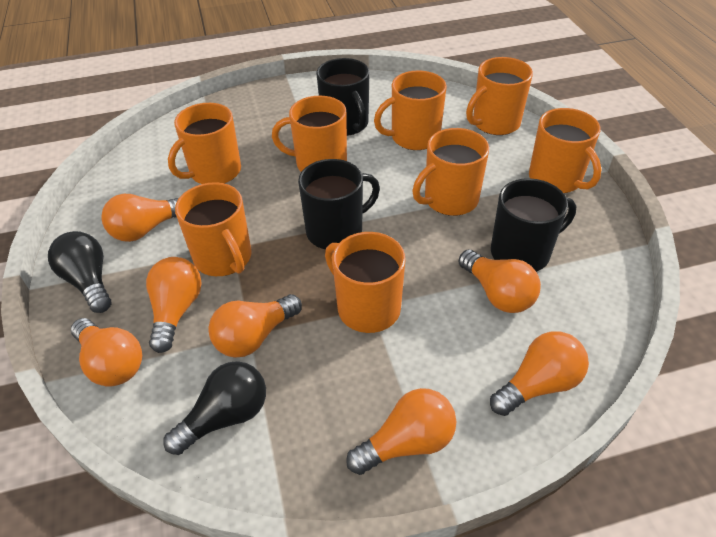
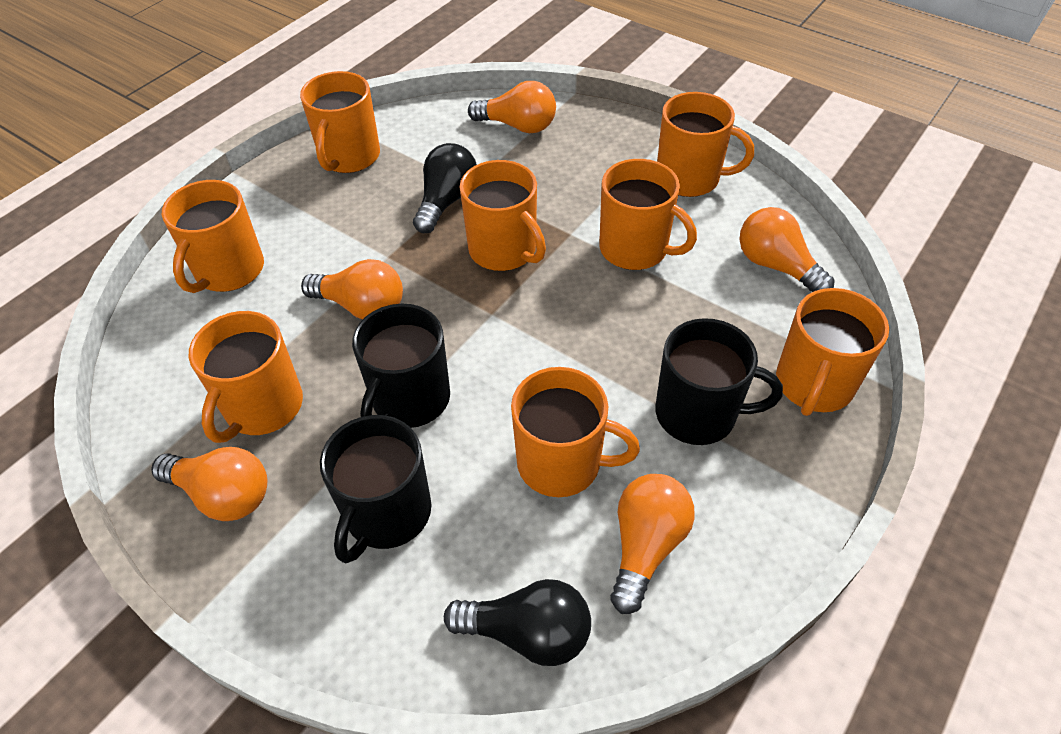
orange light bulb: [71,318,142,387] [101,194,179,242] [146,257,202,353] [208,294,302,358] [346,388,457,475] [458,250,541,313] [490,331,589,416] = 7 -> [151,447,268,521] [301,259,403,320] [468,81,556,133] [610,474,695,614] [740,207,835,292] = 5

